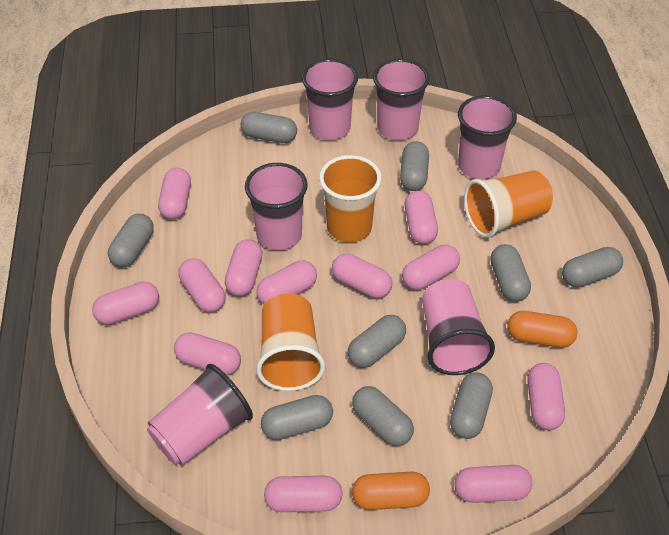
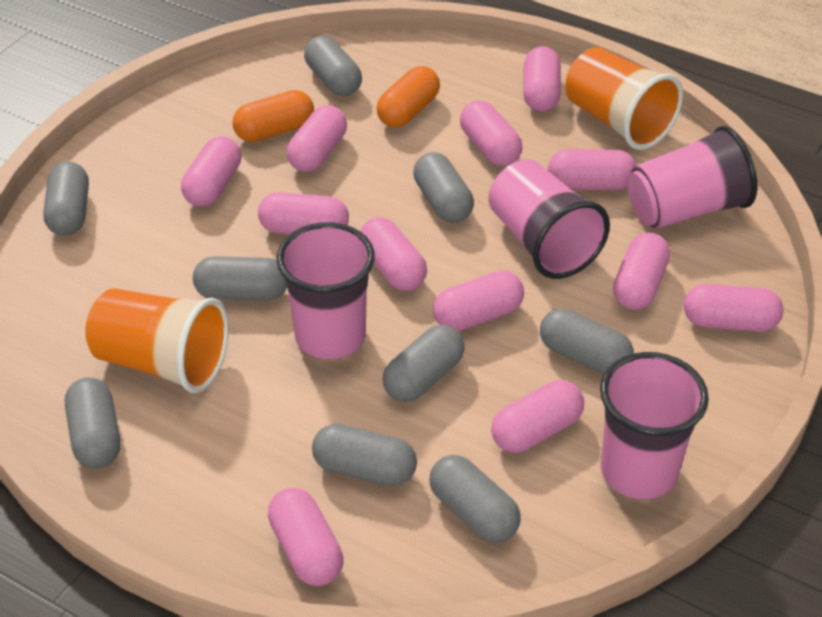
orange cup: [256,293,325,391] [319,155,381,243] [464,170,553,238] = 3 -> [85,288,229,393] [566,47,683,150] = 2
pink cup: [147,364,253,466] [245,163,308,250] [302,59,358,140] [373,59,430,140] [422,279,495,375] [458,95,517,179] = 6 -> [277,222,375,359] [489,159,610,279] [600,352,709,500] [627,126,757,229] = 4

